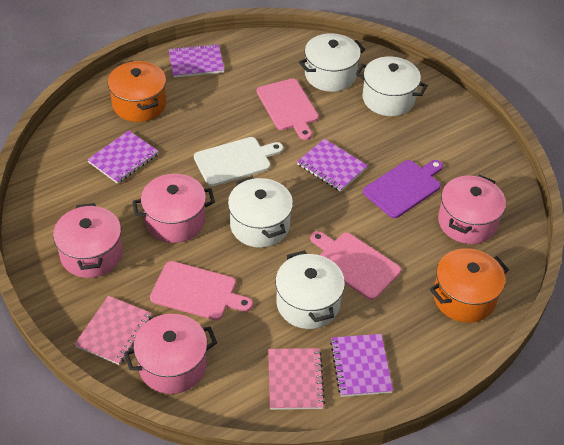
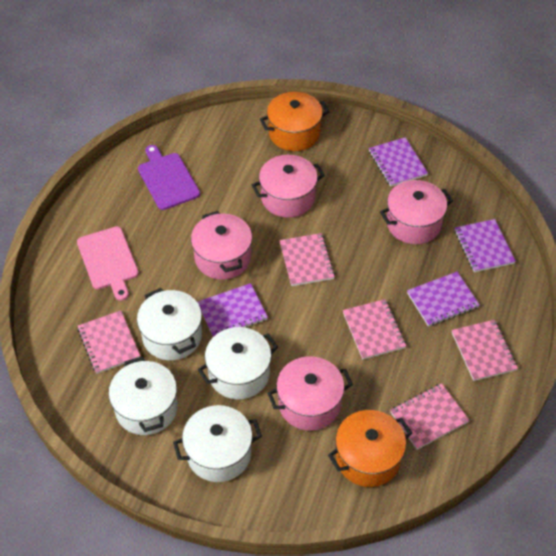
pink cutting board: [150,261,253,320] [257,79,319,140] [310,231,401,300] = 3 -> [77,226,139,301] = 1
pink notebook: [74,296,152,365] [268,348,325,410] = 2 -> [78,310,140,374] [279,233,335,286] [343,299,406,360] [390,383,470,450] [452,320,518,381] = 5
white cutting board: [194,137,283,186] = 1 -> none = 0

